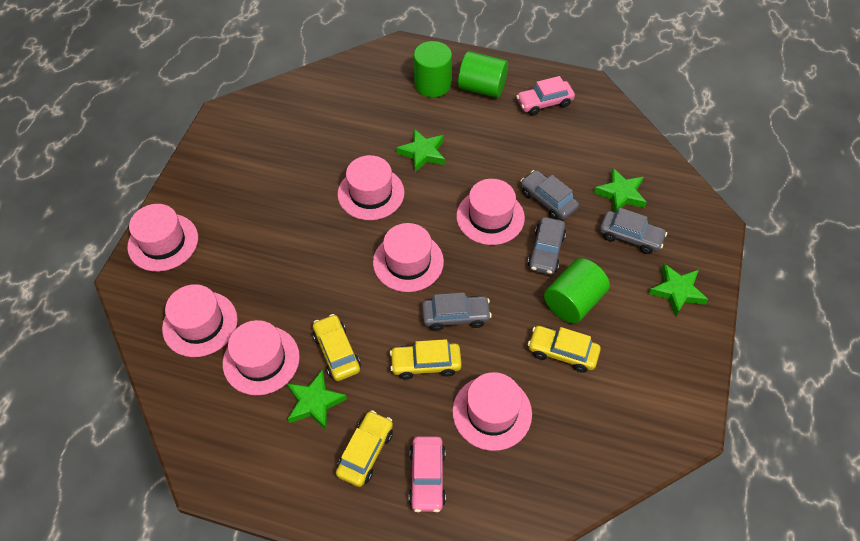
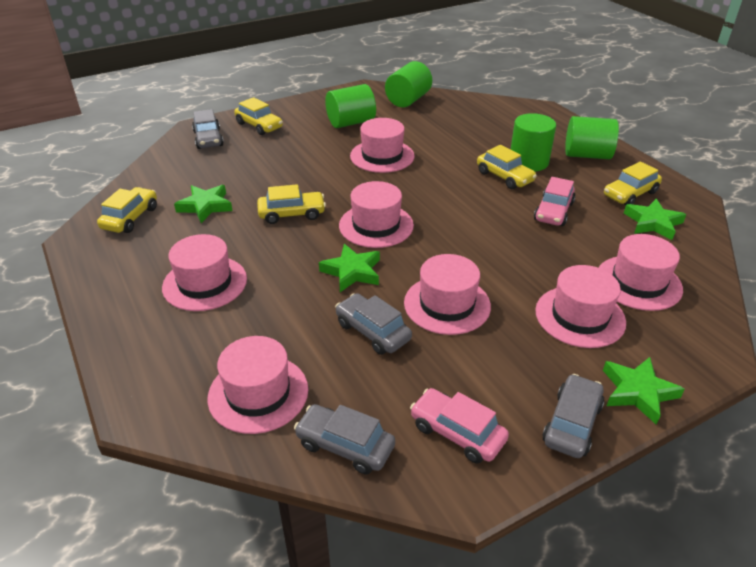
green cylinder: [414,41,452,97] [458,51,508,98] [544,258,610,323] = 3 -> [325,84,376,128] [385,61,432,107] [511,113,556,171] [565,116,619,159] = 4
yellow car: [313,314,361,381] [336,410,393,487] [390,339,462,379] [528,326,601,373] = 4 -> [97,187,157,233] [234,97,283,135] [257,184,326,224] [477,145,537,189] [604,161,662,206] = 5

